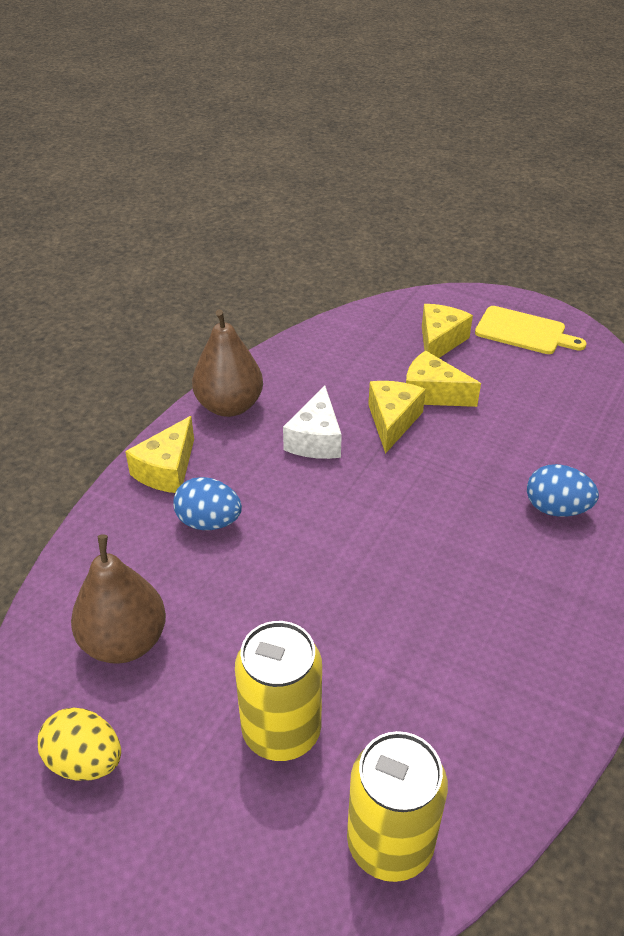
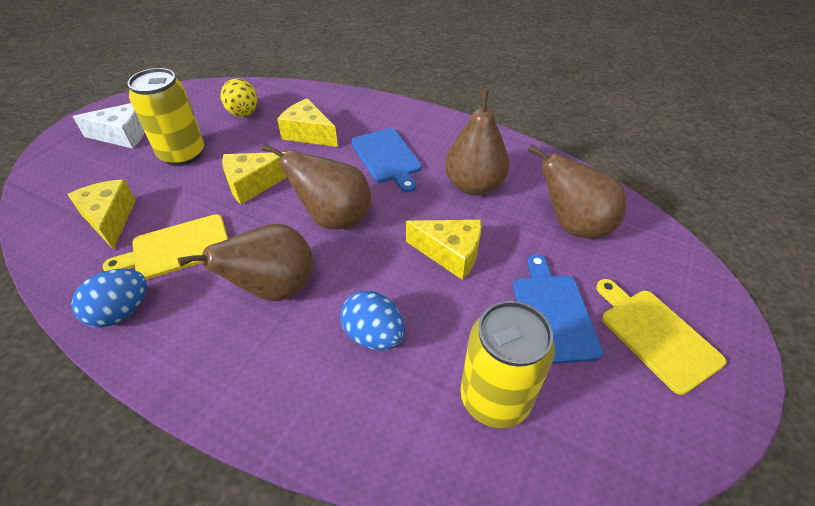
blue cutting board: none = 0 -> [351,128,422,193] [513,254,603,364] = 2
brown pear: [71,534,166,664] [192,309,263,417] = 2 -> [178,224,313,301] [262,144,371,229] [445,90,509,195] [529,145,627,239] = 4
yellow cutting board: [475,306,586,354] = 1 -> [103,214,228,280] [596,279,726,395] = 2

